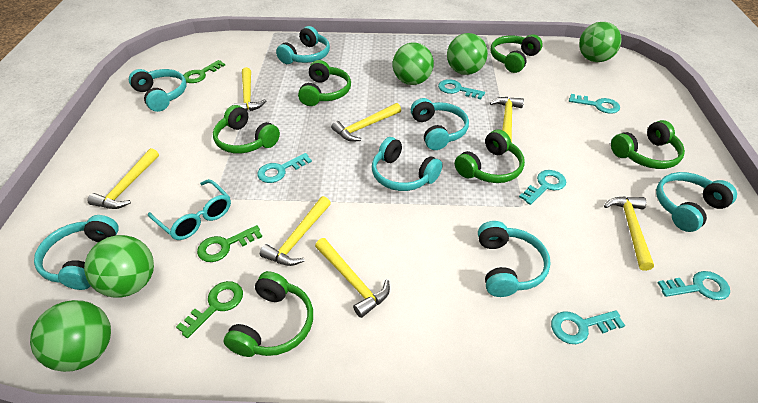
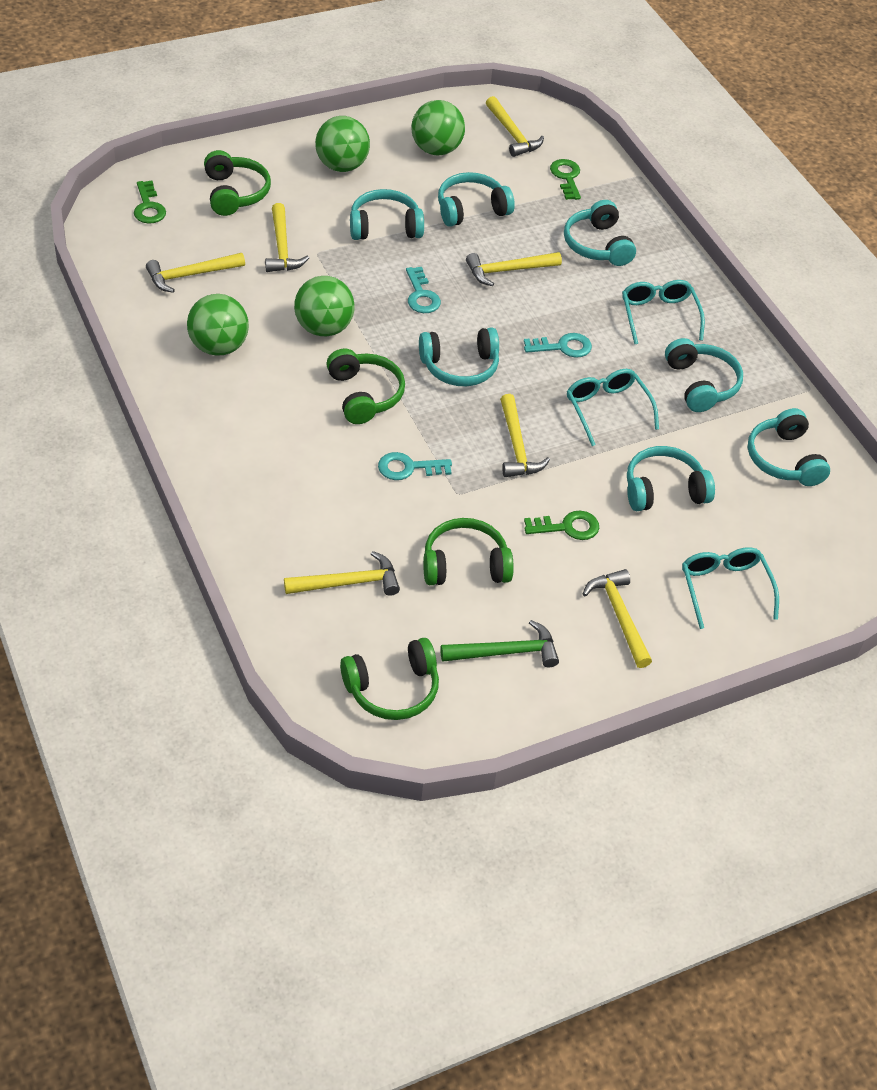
green ball: [30,300,111,372] [84,235,154,297] [393,42,434,85] [447,33,488,75] [579,22,622,62] = 5 -> [187,294,249,356] [294,276,355,336] [315,116,370,172] [411,100,465,156] = 4
green hammer: none = 0 -> [440,620,559,667] = 1
green headphones: [213,105,280,153] [223,271,313,357] [298,60,351,106] [455,129,525,183] [490,34,543,73] [611,120,685,169] = 6 -> [204,150,271,216] [327,349,405,424] [340,638,439,720] [423,518,514,585] = 4
turquoise glasses: [148,179,231,240] = 1 -> [567,369,659,446] [622,280,705,344] [682,547,779,629] = 3
turquoise key: [257,153,312,183] [438,79,485,99] [519,170,566,205] [551,310,625,344] [569,94,620,114] [658,271,730,300] = 6 -> [378,452,452,480] [406,267,441,313] [524,333,592,358] = 3

